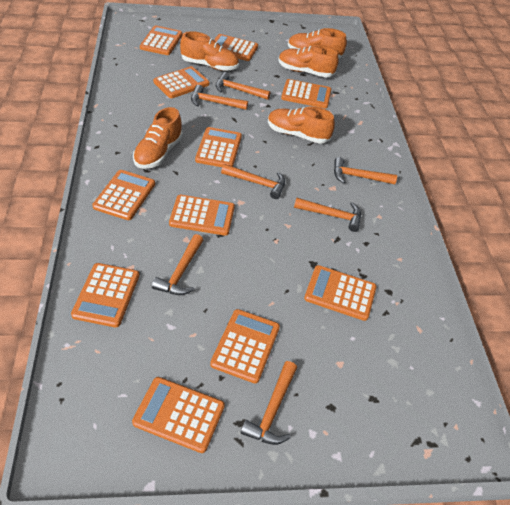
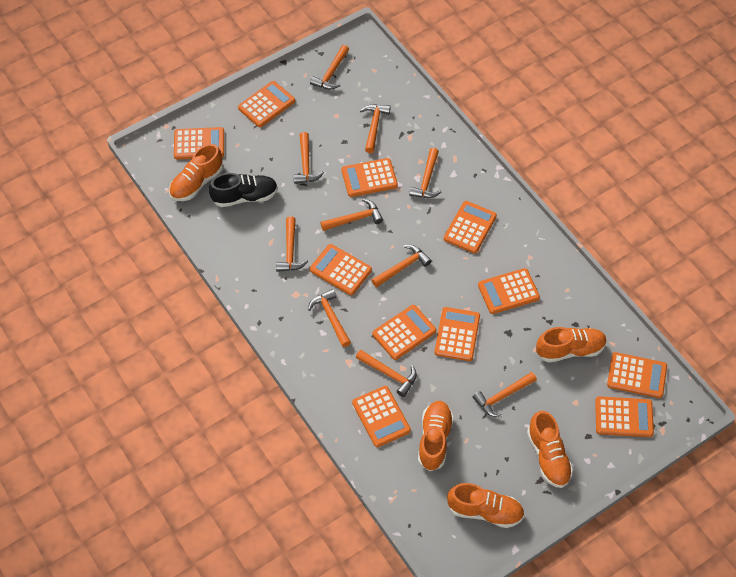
black shoe: none = 0 -> [209,173,278,207] = 1
orange hammer: [152,234,203,295] [191,85,248,110] [216,72,270,100] [221,164,285,199] [240,361,297,445] [294,198,361,232] [334,157,397,184] = 7 -> [276,217,308,272] [294,132,324,184] [308,289,351,347] [310,45,349,90] [320,199,383,231] [356,350,417,397] [360,104,391,153] [372,245,432,287] [409,148,442,198] [473,372,537,417] = 10

